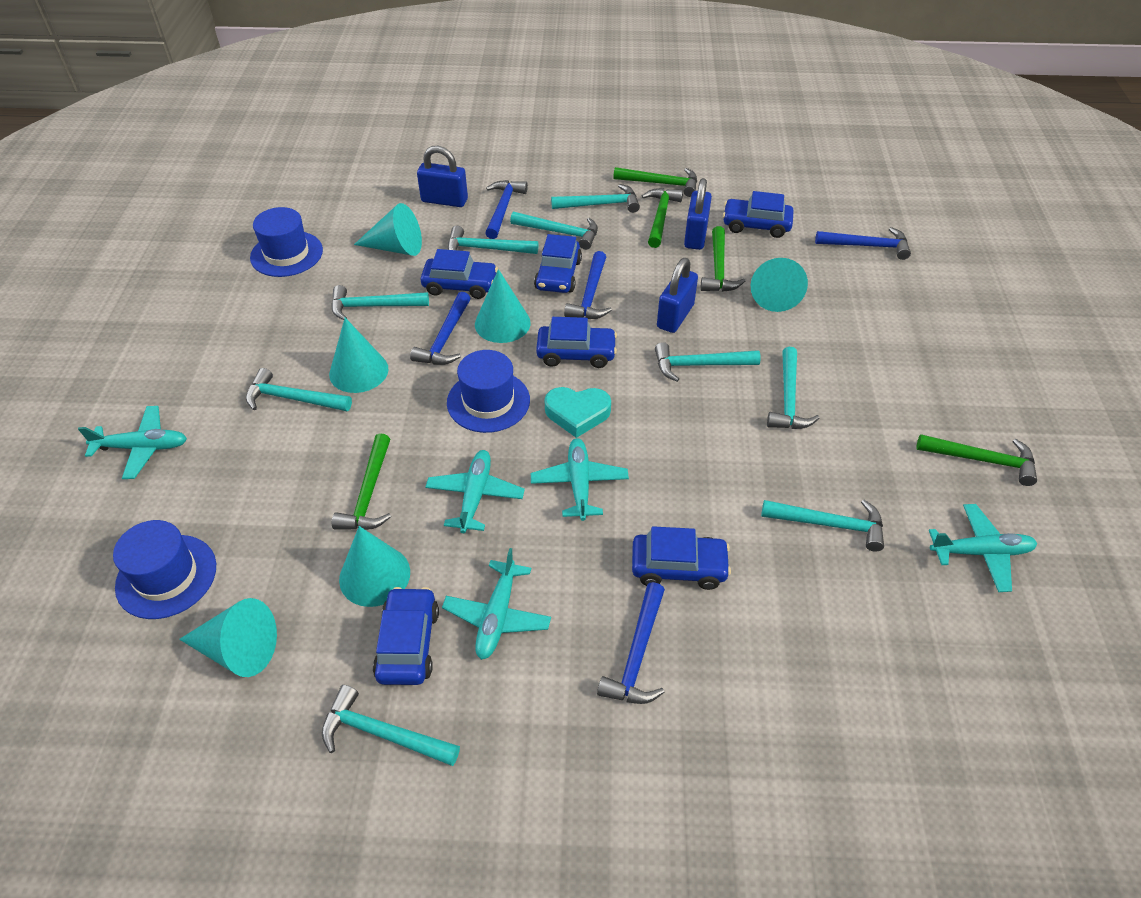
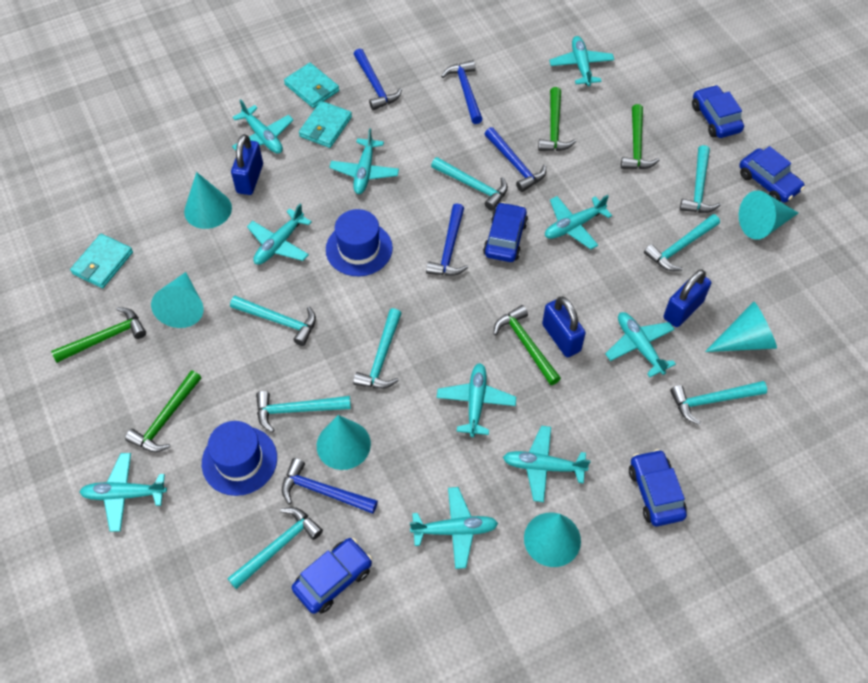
blue car: [373,587,439,685] [421,249,498,299] [534,234,582,293] [536,317,617,368] [632,526,731,590] [723,191,794,238] = 6 -> [292,538,372,614] [483,202,528,262] [629,449,687,526] [692,85,744,138] [739,146,805,203] = 5
blue hat: [113,520,216,619] [250,207,323,277] [447,350,530,433] = 3 -> [202,421,277,496] [326,209,393,276] = 2
turquoise hammer: [246,368,352,411] [322,685,460,766] [331,285,429,320] [448,226,538,254] [510,212,598,250] [551,184,640,213] [655,342,761,382] [761,500,884,551] [767,347,820,429] = 9 -> [227,507,323,589] [230,296,316,346] [256,391,351,432] [353,308,402,389] [431,157,508,211] [644,214,720,271] [670,381,767,425] [680,145,721,213] = 8
turquoise heart: [544,387,611,438] = 1 -> none = 0
turquoise plane: [78,406,187,479] [425,450,525,533] [442,548,551,660] [531,438,629,521] [929,504,1037,592] = 5 -> [79,453,167,532] [232,99,293,154] [247,204,312,265] [329,128,399,194] [410,487,498,569] [437,363,516,437] [503,426,591,502] [545,195,612,249] [549,36,614,86] [605,312,676,377] = 10
turquoise wallet: none = 0 -> [70,234,133,288] [284,63,339,108] [299,101,352,148] = 3

